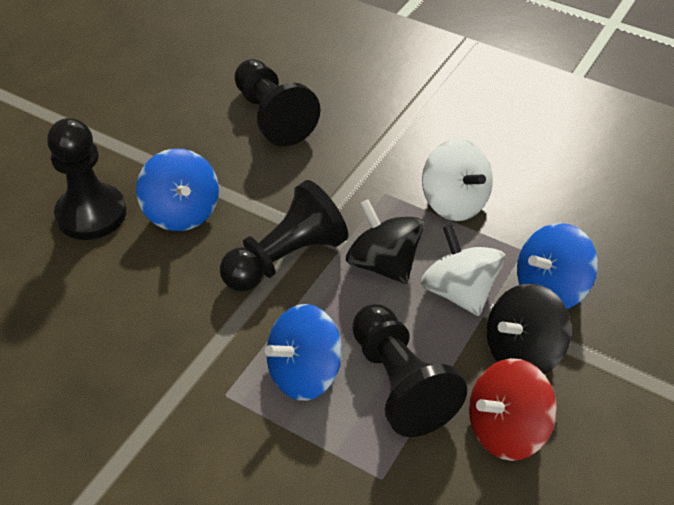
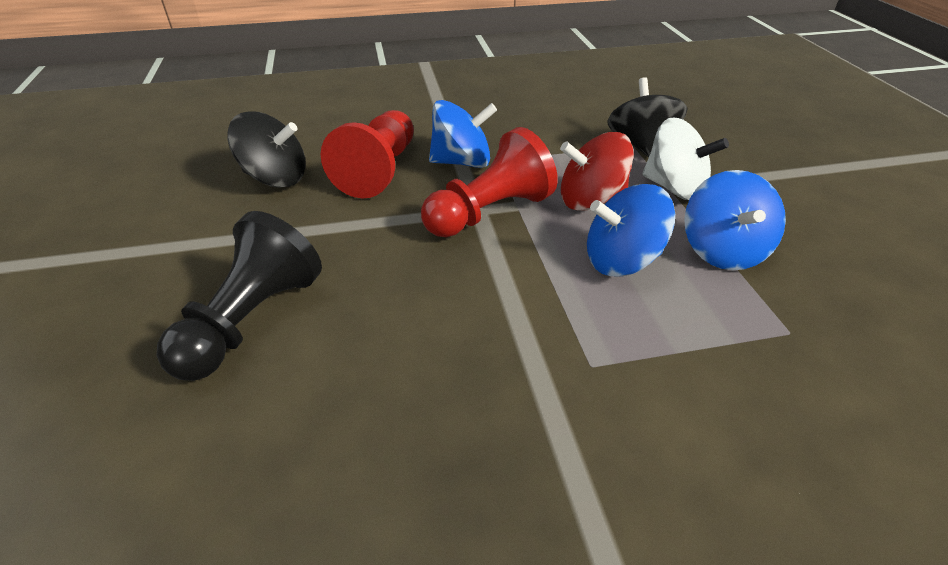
black pawn: [47,118,126,240] [220,180,348,291] [234,59,320,146] [352,304,467,437] = 4 -> [157,211,322,381] = 1
red pawn: none = 0 -> [321,110,414,198] [421,127,558,237] = 2
white spinning top: [420,224,505,316] [422,139,493,221] = 2 -> [642,117,729,200] = 1

